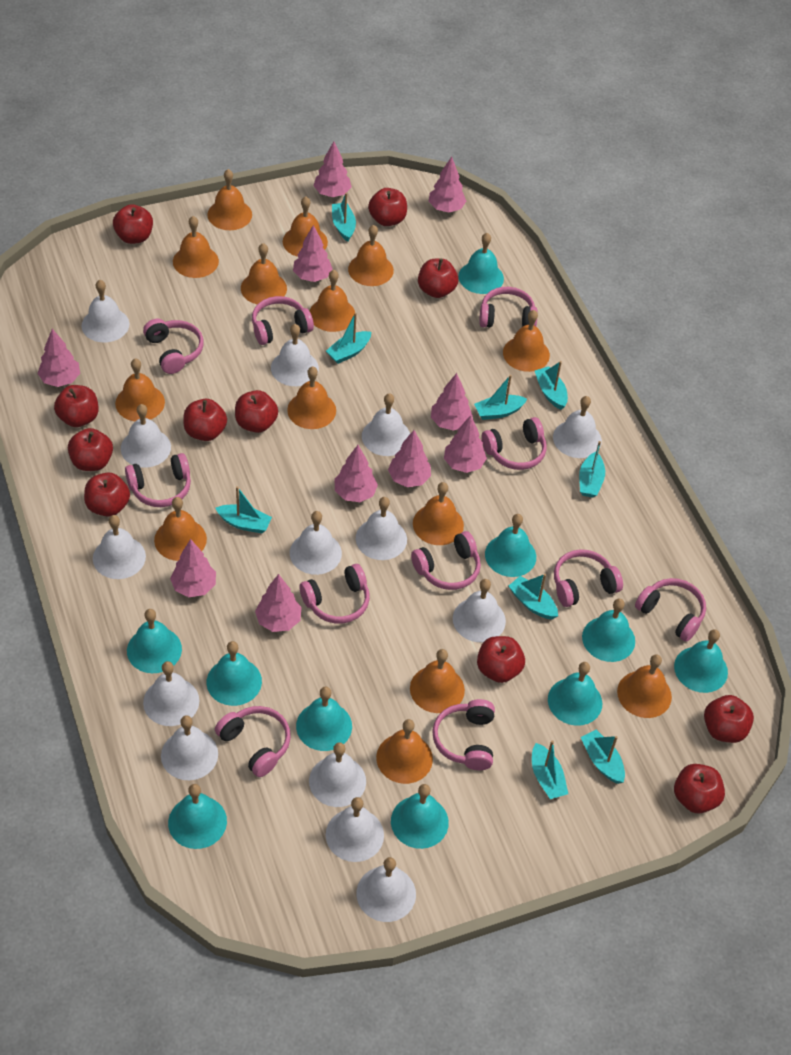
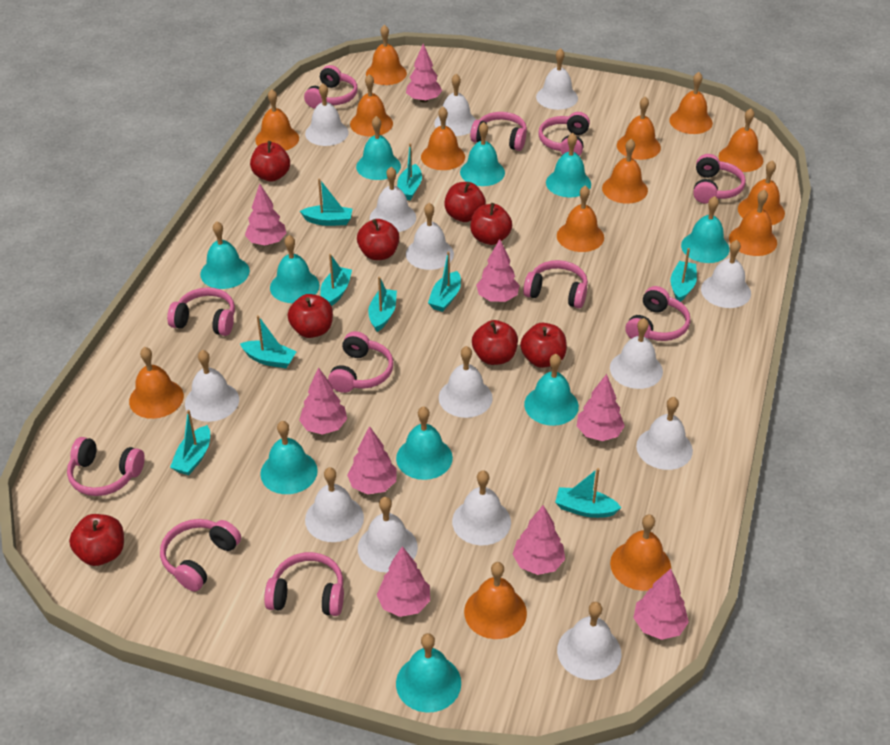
pink tree: [37,329,80,387] [170,539,216,597] [255,574,302,632] [293,225,333,282] [314,142,352,197] [335,445,378,502] [388,430,431,487] [429,157,466,212] [431,373,473,431] [444,415,487,473] = 10 -> [245,184,287,246] [299,367,347,435] [347,426,397,494] [377,546,430,617] [406,44,442,103] [476,239,520,302] [512,505,565,575] [577,374,625,441] [633,569,689,640] = 9
red apple: [54,385,99,427] [68,428,113,471] [84,472,130,517] [113,204,153,244] [183,399,227,441] [235,390,278,433] [368,188,407,226] [418,258,458,298] [477,636,525,683] [674,764,725,814] [704,695,754,743] = 11 -> [69,514,124,566] [250,141,290,182] [288,294,333,338] [357,219,399,260] [444,182,486,222] [470,203,512,245] [472,320,518,365] [520,323,567,368] = 8

